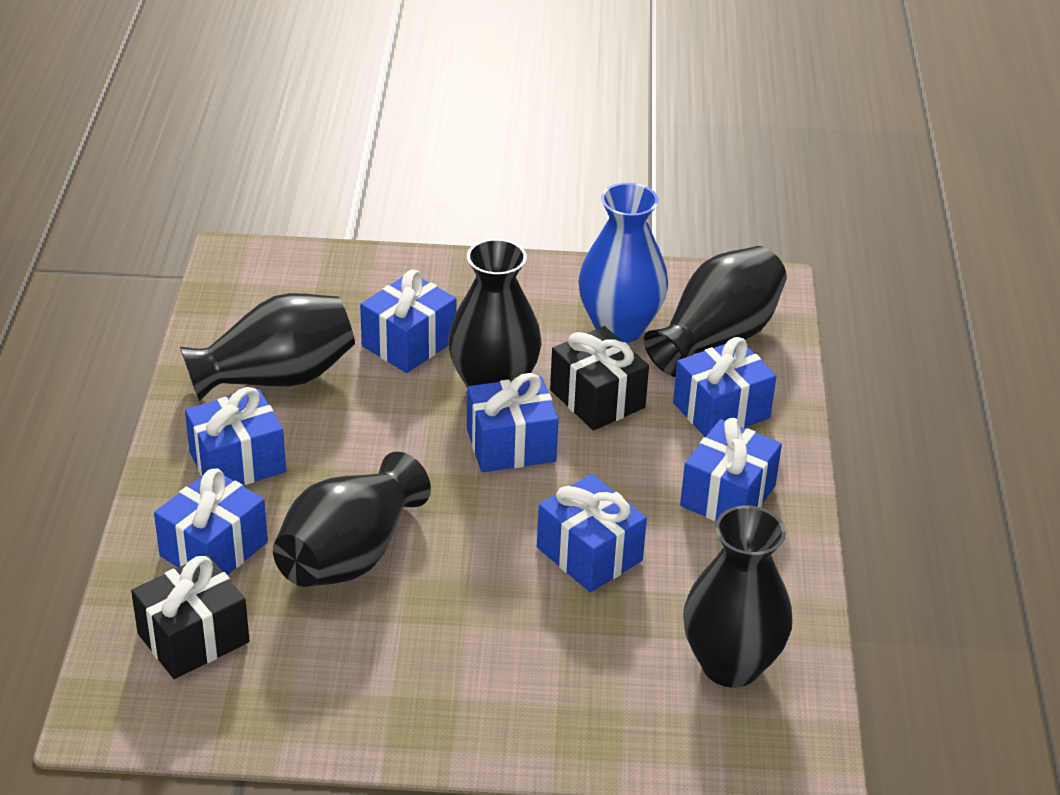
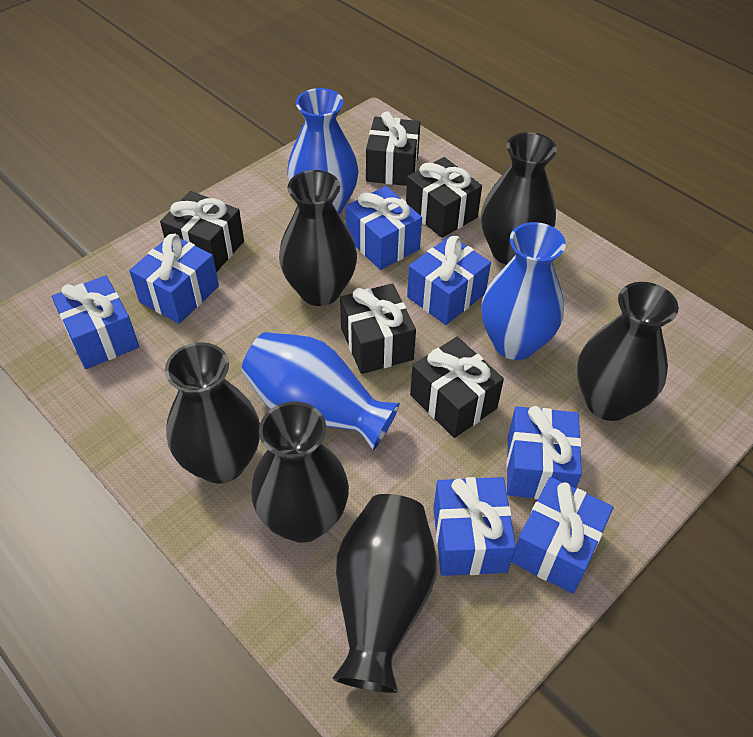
black gift: [131,555,250,679] [550,326,649,431] = 2 -> [160,191,244,272] [340,283,416,374] [366,111,420,186] [406,157,482,238] [410,337,504,438] = 5
black vase: [180,293,355,401] [273,452,431,587] [448,239,542,387] [644,246,787,377] [683,505,793,687] = 5 -> [165,342,260,484] [251,401,349,543] [279,170,357,306] [332,494,437,693] [481,132,557,265] [577,282,679,421] = 6
blue vase: [578,183,668,343] = 1 -> [241,332,400,451] [287,88,359,214] [481,222,566,360] = 3

